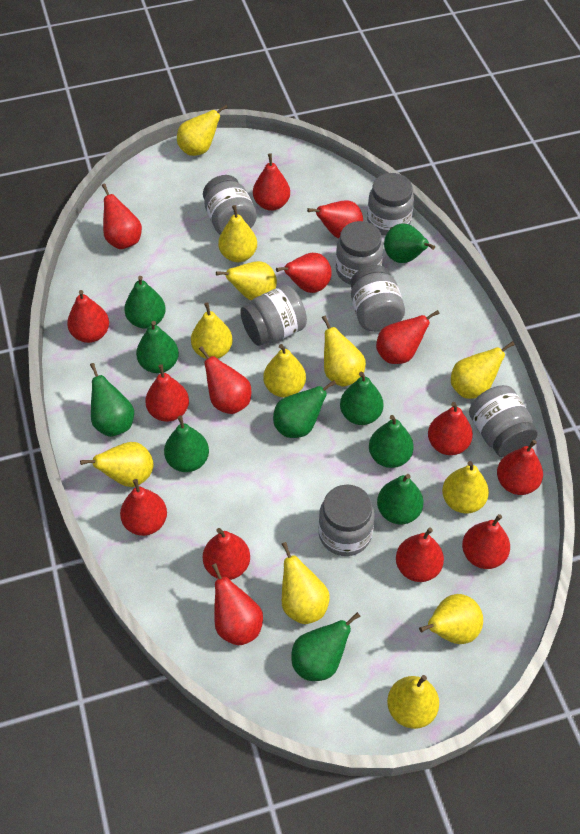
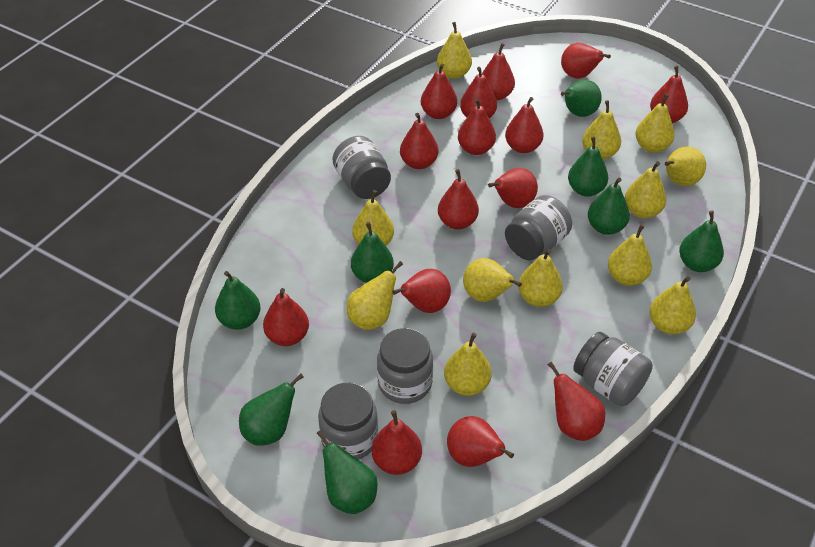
green pear: [90,363,134,437] [124,276,166,329] [136,321,179,373] [164,415,209,472] [273,380,336,438] [291,612,361,681] [340,372,384,425] [369,415,414,468] [377,474,424,524] [384,224,435,263] = 10 -> [215,271,261,330] [239,374,304,446] [317,430,377,514] [351,222,394,283] [561,80,602,117] [568,136,608,197] [588,178,630,235] [679,211,724,272] = 8
grey jar: [203,175,257,235] [240,285,307,346] [318,485,375,556] [336,221,383,284] [350,265,405,332] [367,173,414,236] [469,385,538,457] = 7 -> [318,383,378,460] [333,136,391,199] [377,328,433,404] [505,195,572,260] [573,332,653,406] = 5

